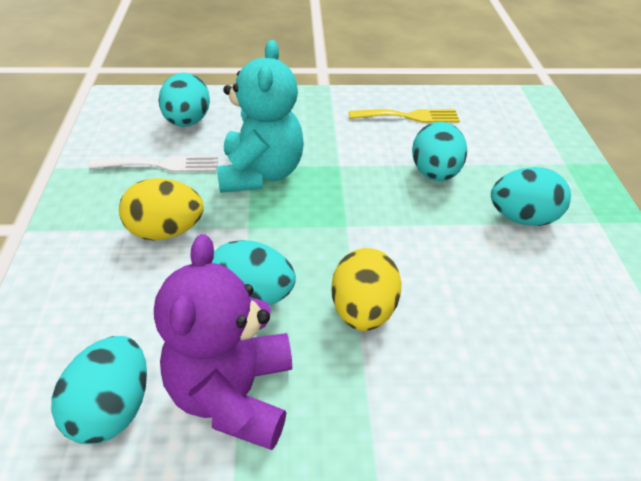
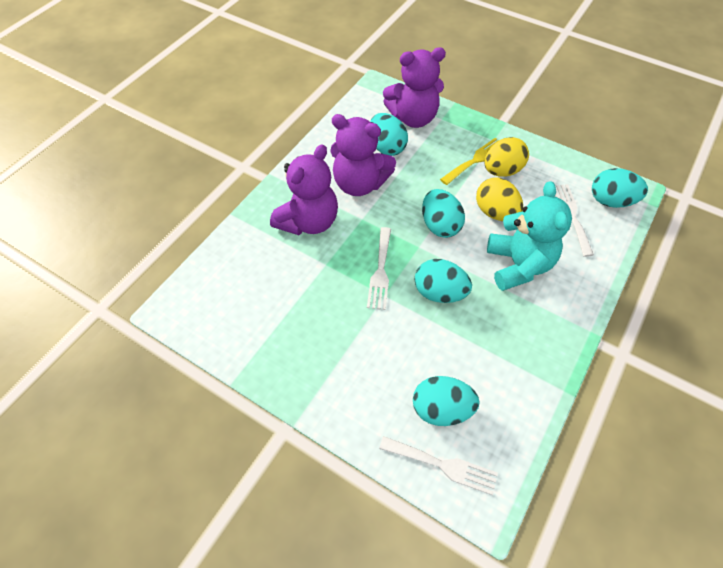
purple teddy bear: [154,234,292,450] = 1 -> [270,144,338,235] [330,114,396,196] [383,47,446,128] = 3
white fork: [89,155,218,172] = 1 -> [367,227,391,310] [379,436,498,495] [555,184,594,257] = 3

